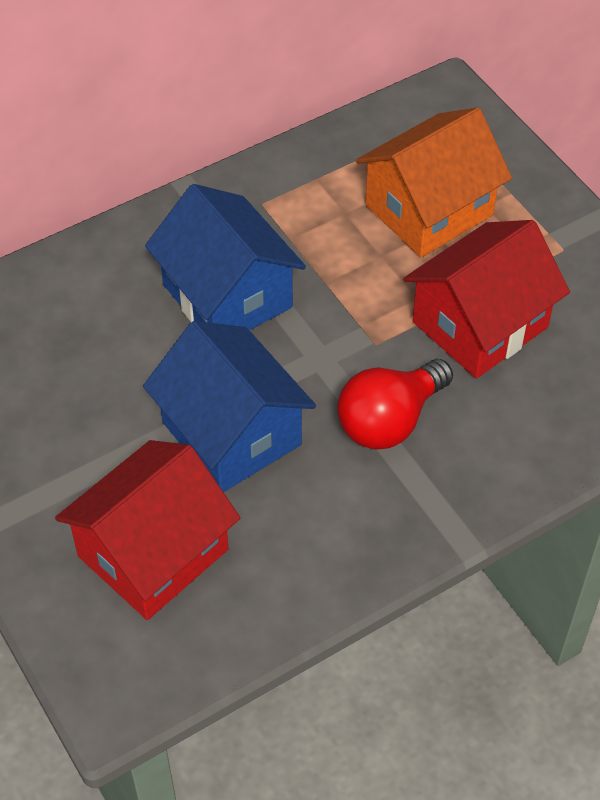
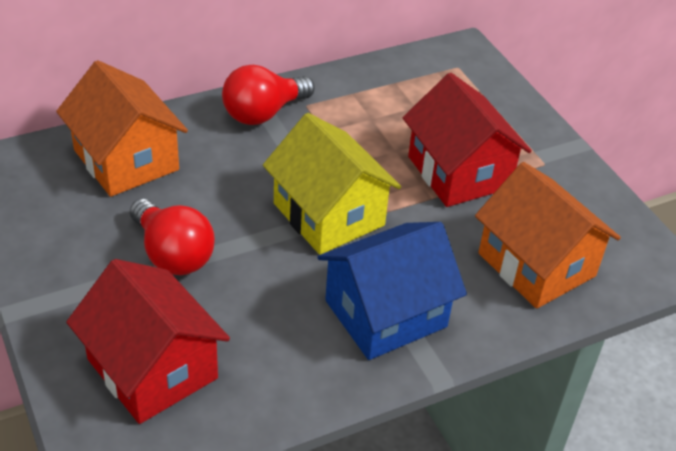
blue house: [143,321,316,492] [145,184,306,330] = 2 -> [317,222,467,360] = 1
orange house: [356,107,512,258] = 1 -> [56,60,188,197] [475,162,621,309] = 2
red light bulb: [337,359,453,450] = 1 -> [130,199,215,275] [222,65,314,125] = 2
yellow house: none = 0 -> [263,113,401,255] = 1

